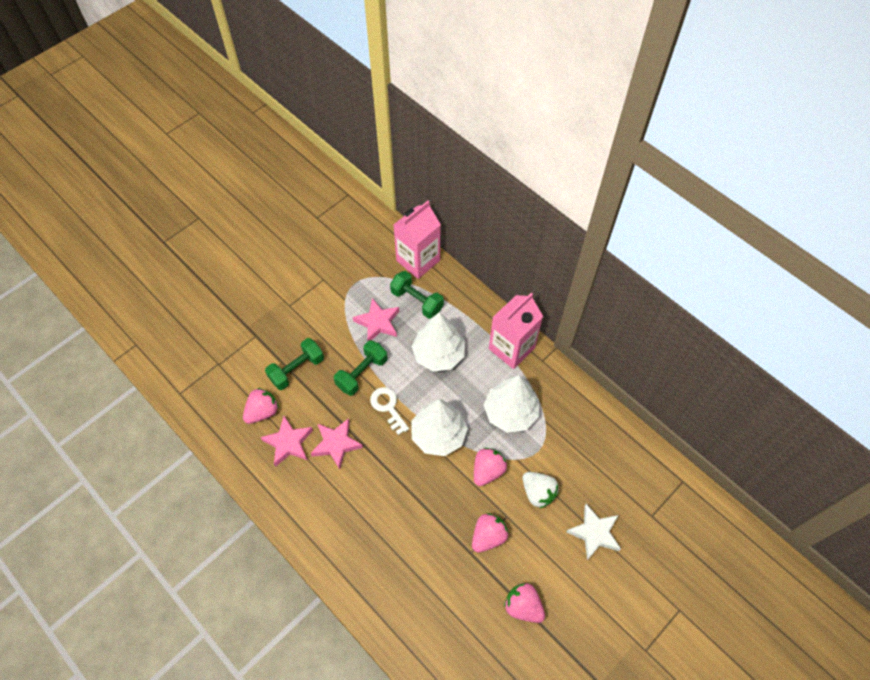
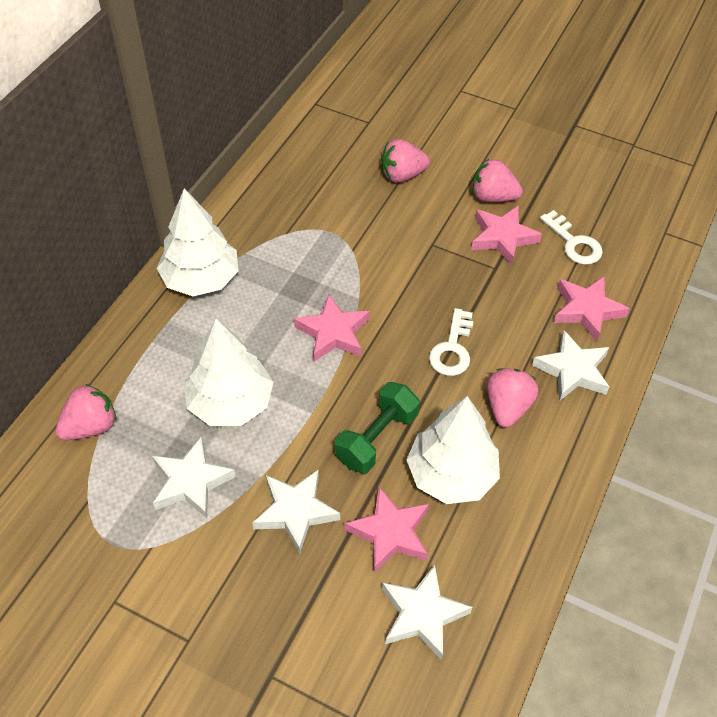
green dumbbell: [265,338,324,390] [334,340,388,396] [390,271,444,319] = 3 -> [335,382,420,474] = 1
pink carton: [394,201,441,279] [489,292,543,369] = 2 -> none = 0
pink star: [260,416,313,467] [311,418,363,470] [353,298,399,341] = 3 -> [294,294,370,361] [345,487,429,573] [471,205,542,265] [554,276,630,341] = 4
white key: [370,387,409,435] = 1 -> [429,308,474,376] [540,210,603,265] = 2
white star: [566,504,621,560] = 1 -> [152,437,236,518] [252,470,340,553] [382,565,472,660] [532,330,609,401] = 4
white strawberry: [523,472,559,509] = 1 -> none = 0

